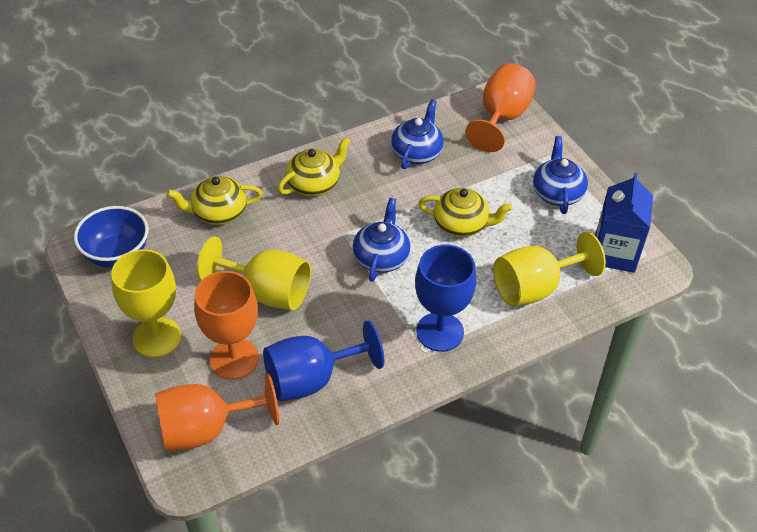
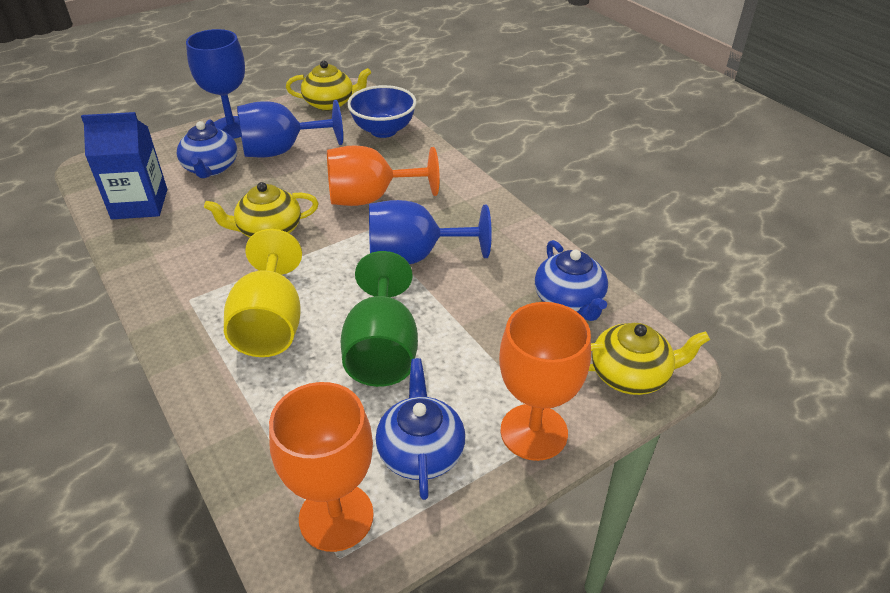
blue goblet: [263,321,384,401] [415,245,476,352] = 2 -> [186,29,245,139] [237,100,343,157] [369,200,492,264] = 3
green goblet: none = 0 -> [341,251,418,387] = 1
yellow goblet: [111,249,182,357] [197,236,311,310] [493,232,606,306] = 3 -> [224,229,302,357] = 1

